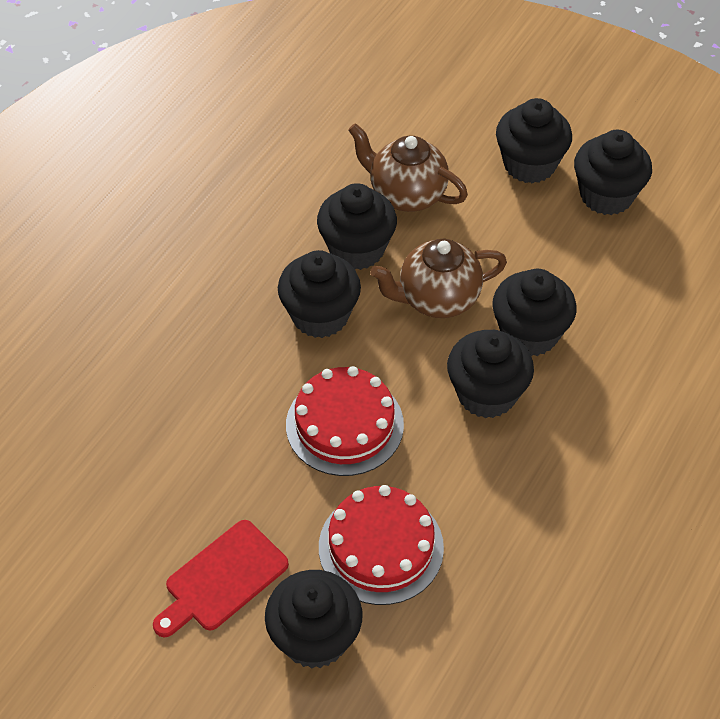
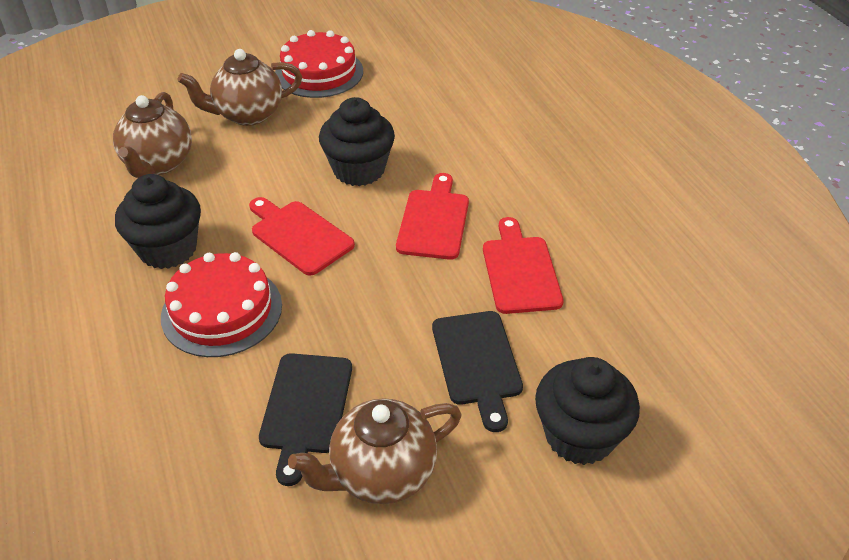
black cupcake: [265,570,362,669] [278,250,361,338] [317,183,397,270] [447,330,534,418] [492,269,576,356] [496,98,572,184] [574,130,652,215] = 7 -> [115,174,201,269] [319,97,395,186] [535,357,640,465] = 3
black cutting board: none = 0 -> [259,353,352,486] [432,311,523,432] = 2
brown teapot: [348,123,468,212] [370,239,507,318] = 2 -> [113,92,192,178] [178,49,302,126] [288,398,462,504] = 3
red cutting board: [153,520,289,637] = 1 -> [249,197,355,276] [396,173,469,260] [483,217,563,314] = 3

